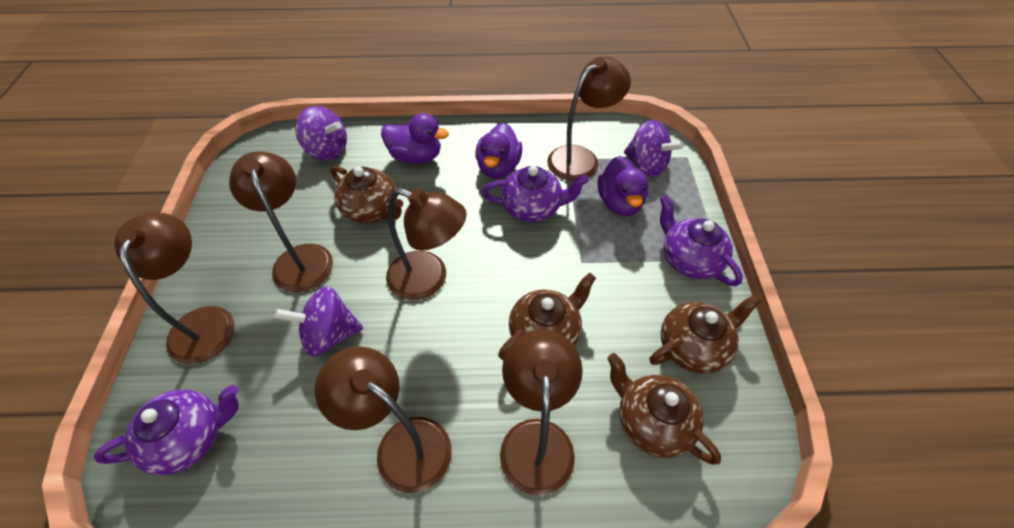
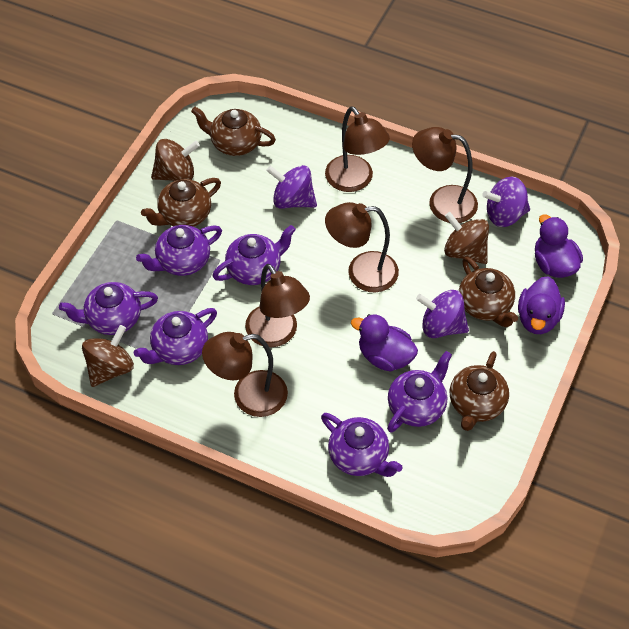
brown lamp: [114,213,235,364] [229,151,333,292] [315,347,452,493] [386,188,467,300] [500,330,583,496] [547,57,631,181] = 6 -> [202,332,288,417] [245,264,310,347] [325,106,390,192] [325,202,399,292] [412,127,478,223] = 5
brown spinning top: none = 0 -> [82,325,134,387] [151,139,200,181] [444,212,489,264] = 3
purple teapot: [94,385,239,475] [482,166,589,222] [660,195,743,286] = 3 -> [59,282,158,335] [134,308,217,365] [136,225,222,276] [213,225,296,285] [321,413,403,477] [387,351,452,432] = 6

